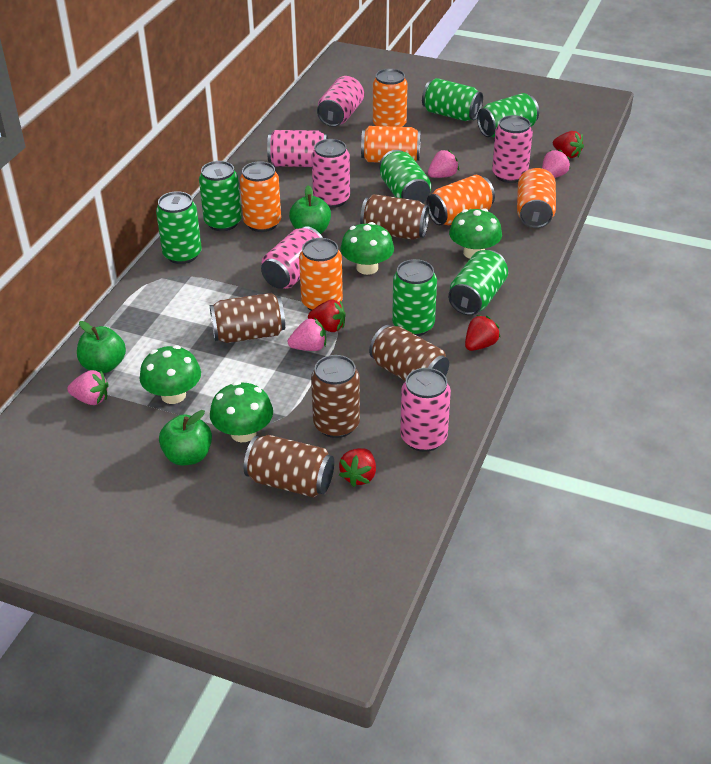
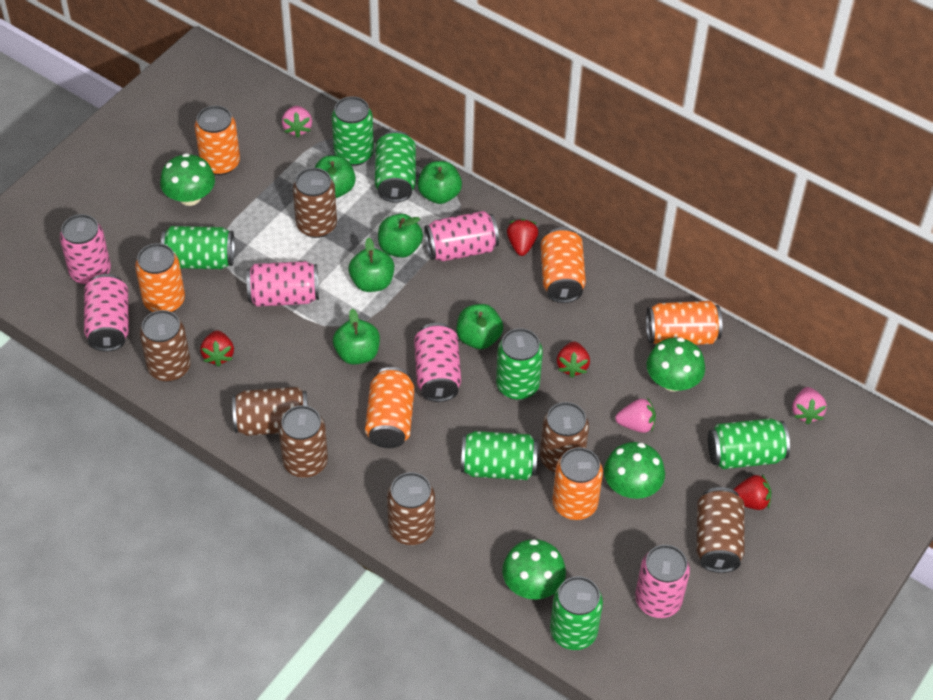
brown can: [210,293,285,343] [244,435,334,498] [311,355,360,438] [360,194,429,240] [369,325,449,381] = 5 -> [140,310,191,382] [232,387,308,436] [279,405,328,478] [293,168,337,238] [387,472,435,545] [540,402,589,473] [697,487,745,573] = 7
green apple: [77,321,126,373] [159,410,212,466] [289,185,331,234] = 3 -> [315,156,356,198] [333,309,380,365] [349,237,394,292] [378,214,423,258] [418,161,462,204] [457,304,503,349] = 6
pink strawberry: [67,370,109,405] [288,318,326,351] [428,150,459,178] [542,149,570,178] = 4 -> [282,106,312,138] [615,399,656,433] [792,387,827,424] = 3

